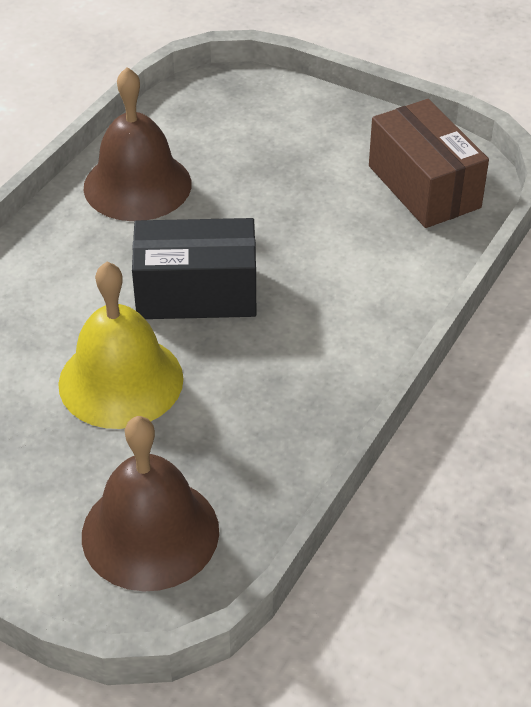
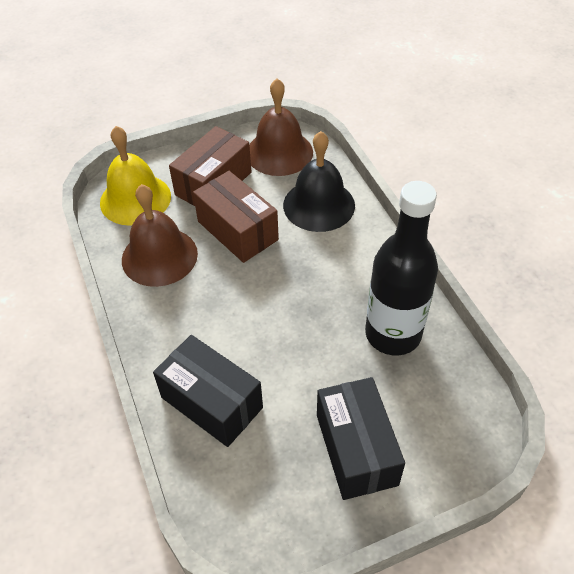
black bell: none = 0 -> [283,131,355,232] = 1
black bottle: none = 0 -> [365,181,438,355] = 1
black box: [132,218,256,319] = 1 -> [153,335,263,447] [317,377,405,500] = 2
brown box: [369,99,489,228] = 1 -> [169,126,252,206] [193,171,279,263] = 2

